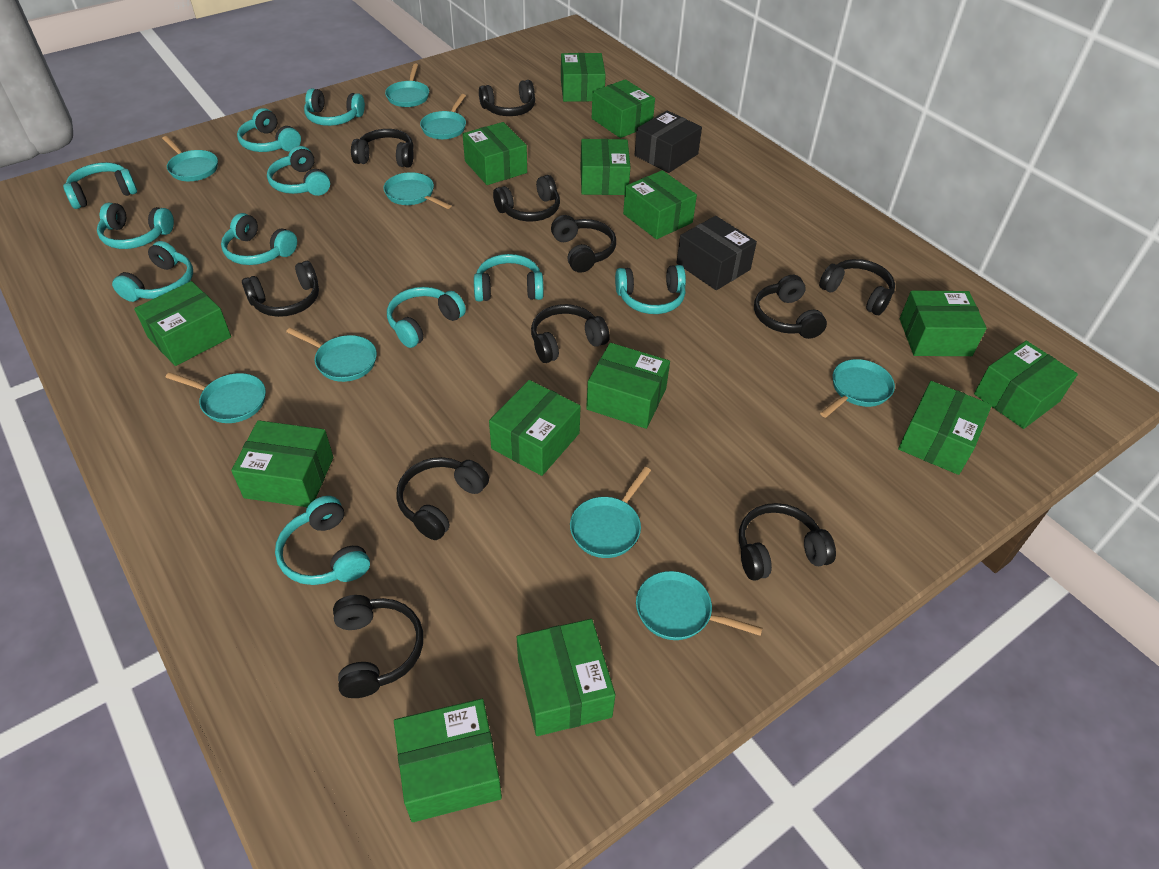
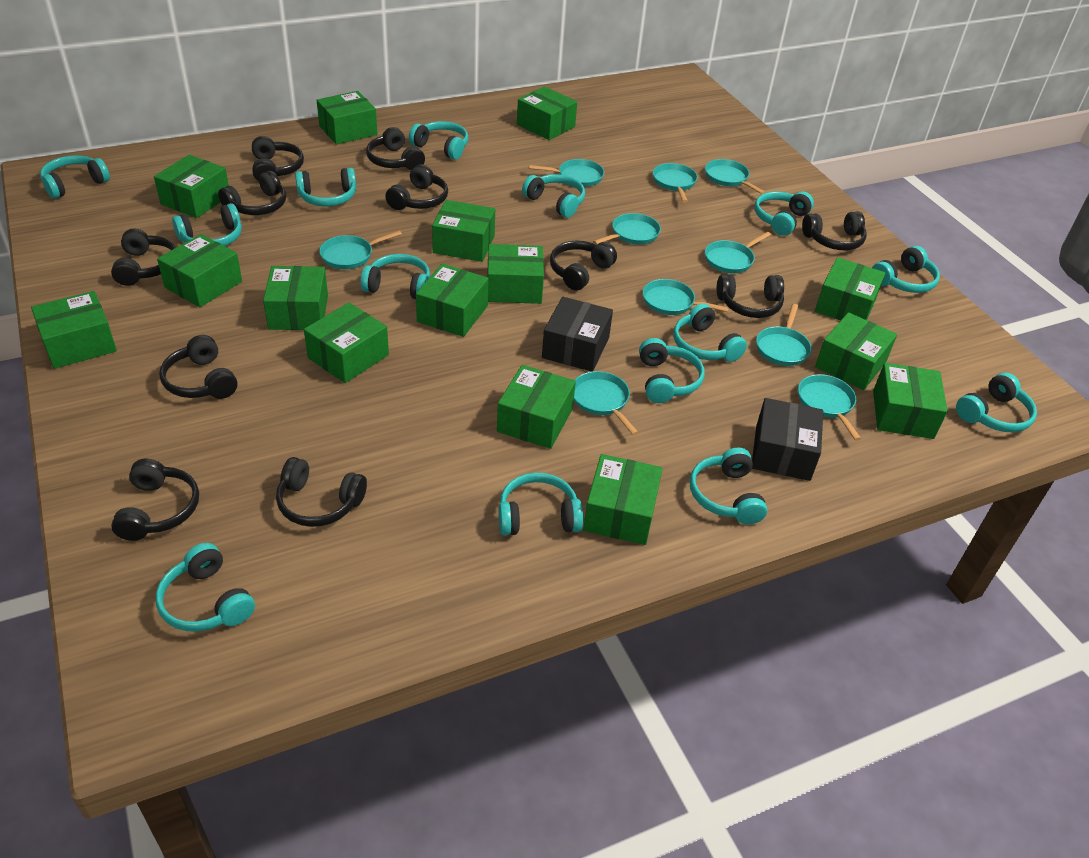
green box: [134,281,231,366] [231,420,333,507] [394,699,502,822] [463,122,527,185] [489,380,581,476] [517,619,615,736] [561,53,606,102] [580,139,630,195] [586,343,670,429] [592,79,655,138] [623,170,697,239] [898,381,992,475] [900,290,987,356] [974,341,1078,429] = 14 -> [31,291,117,369] [154,155,229,218] [157,234,242,307] [263,266,328,330] [304,303,389,383] [317,91,377,145] [416,264,489,337] [432,200,495,262] [487,244,544,304] [497,365,576,449] [517,86,577,140] [583,454,663,545] [815,257,885,320] [815,312,897,390] [873,363,948,439] = 15
turquoise headphones: [63,162,137,209] [97,203,174,249] [112,241,193,302] [221,213,297,265] [237,108,301,152] [267,146,330,196] [275,496,370,585] [304,88,365,126] [387,287,466,348] [474,254,544,302] [615,265,686,314] = 11 -> [40,155,110,199] [156,543,255,631] [172,203,242,246] [295,168,356,206] [360,254,430,299] [409,121,469,160] [499,473,583,536] [522,174,585,218] [639,338,705,403] [673,303,747,362] [690,448,768,524] [754,191,814,236] [872,246,940,293] [956,373,1037,432] = 14
turquoise pan: [162,136,218,181] [165,372,266,423] [286,327,377,382] [383,172,451,209] [385,63,429,107] [420,94,466,139] [570,467,651,558] [636,571,763,640] [820,359,895,418] = 9 -> [319,230,402,269] [529,159,604,187] [574,371,639,435] [593,213,661,245] [643,279,729,315] [653,163,698,202] [705,159,765,194] [705,232,771,273] [756,304,812,366] [798,374,861,441] = 10

